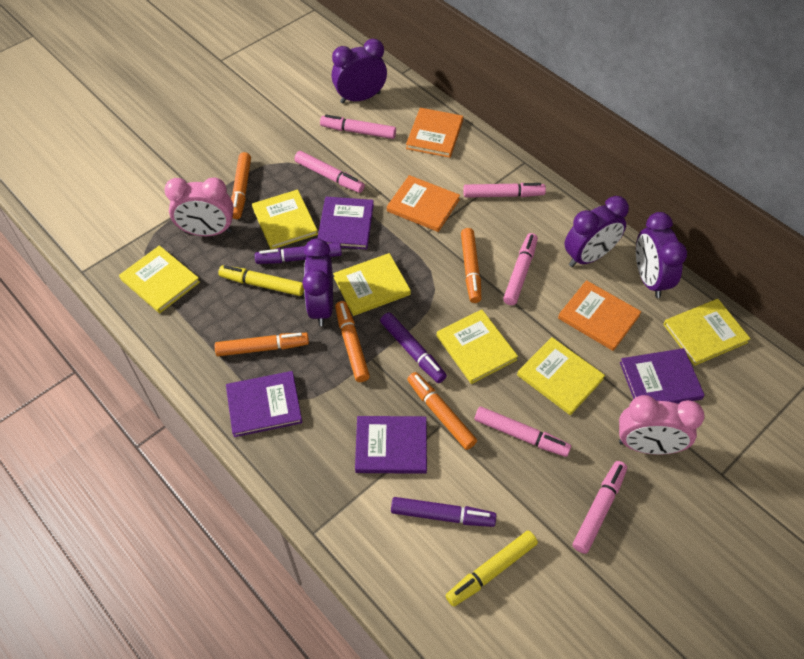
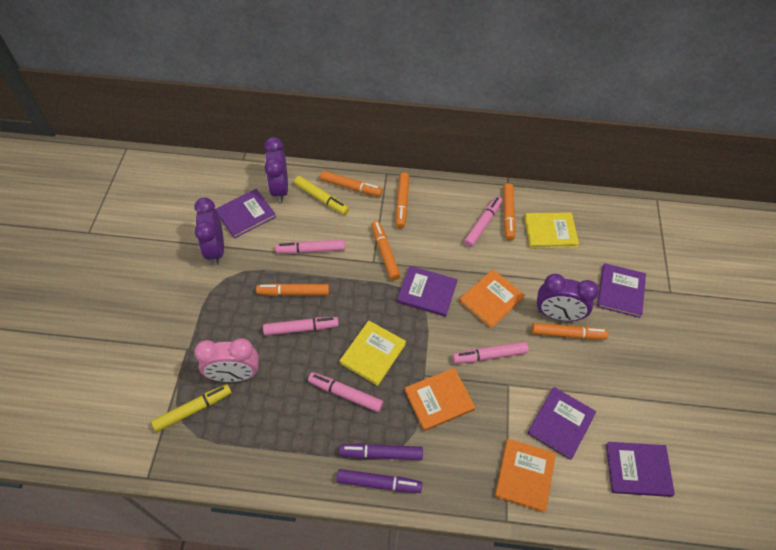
orange marker: [215,333,309,356] [231,152,251,219] [335,301,370,382] [407,372,477,450] [461,228,482,303] = 5 -> [256,283,329,296] [320,171,383,197] [371,221,401,280] [396,172,409,229] [503,183,516,241] [532,323,608,339] = 6
pink clock: [164,177,234,236] [619,395,705,454] = 2 -> [194,338,259,382] = 1
pink marker: [294,151,365,193] [320,115,396,139] [463,183,546,198] [475,407,571,457] [503,233,538,305] [573,461,627,554] = 6 -> [263,317,339,336] [275,240,345,254] [308,372,383,412] [452,341,528,364] [464,196,502,248] = 5
purple book: [226,371,303,437] [318,197,374,249] [355,416,427,474] [620,348,705,404] = 4 -> [216,189,276,239] [397,266,458,317] [527,387,596,460] [597,263,646,318] [606,442,675,497] = 5
purple clock: [303,238,333,326] [332,39,387,103] [564,196,629,267] [636,212,687,298] = 4 -> [194,198,224,265] [264,137,288,203] [537,274,599,321] = 3
purple marker: [255,242,342,264] [380,312,447,383] [391,497,496,527] = 3 -> [336,469,422,493] [339,444,423,460] = 2
yellow book: [119,245,200,313] [252,189,318,249] [333,253,411,316] [437,309,518,384] [517,337,605,415] [663,299,751,366] = 6 -> [340,321,406,386] [524,212,579,248] = 2

